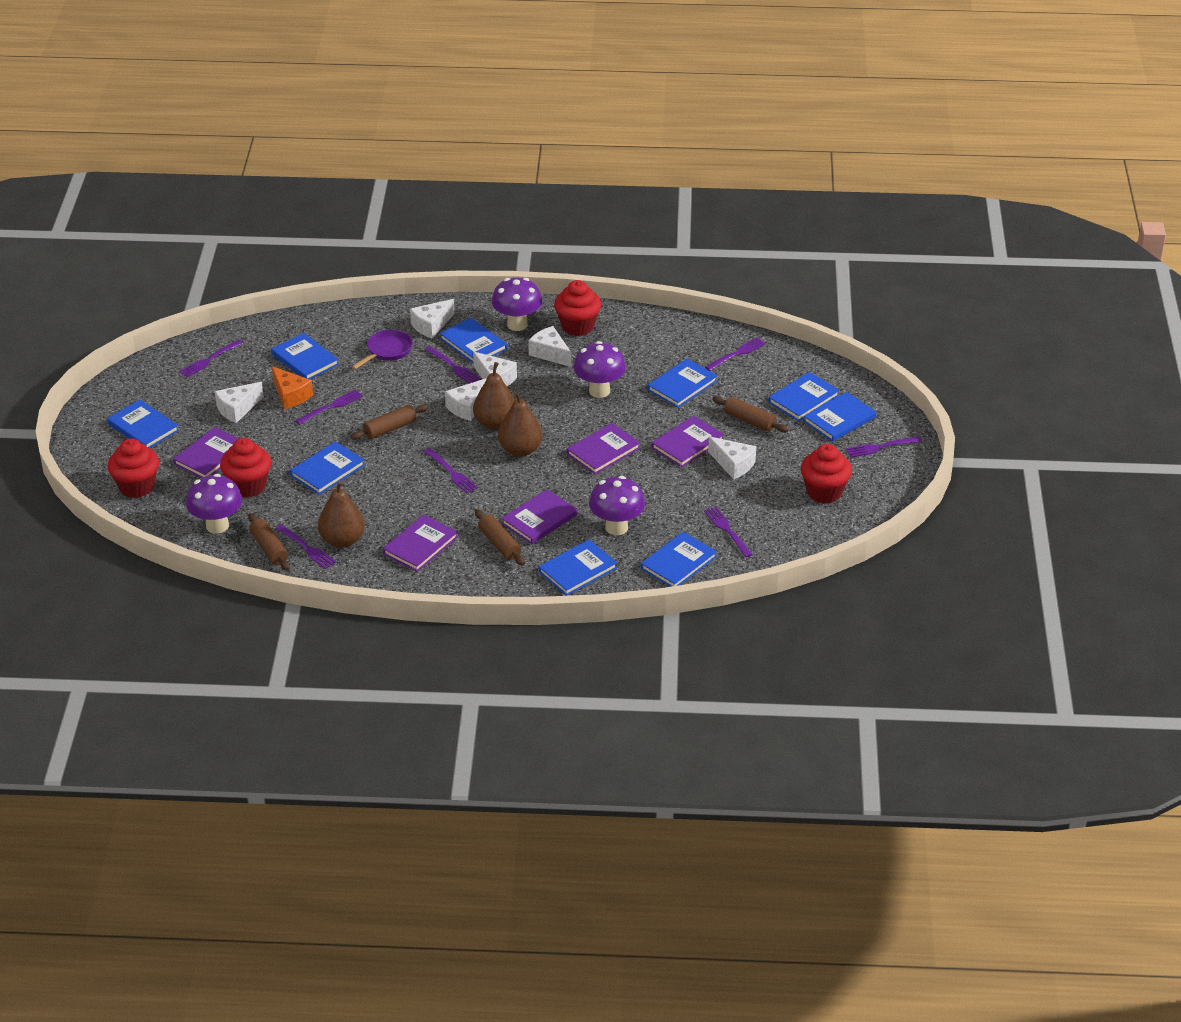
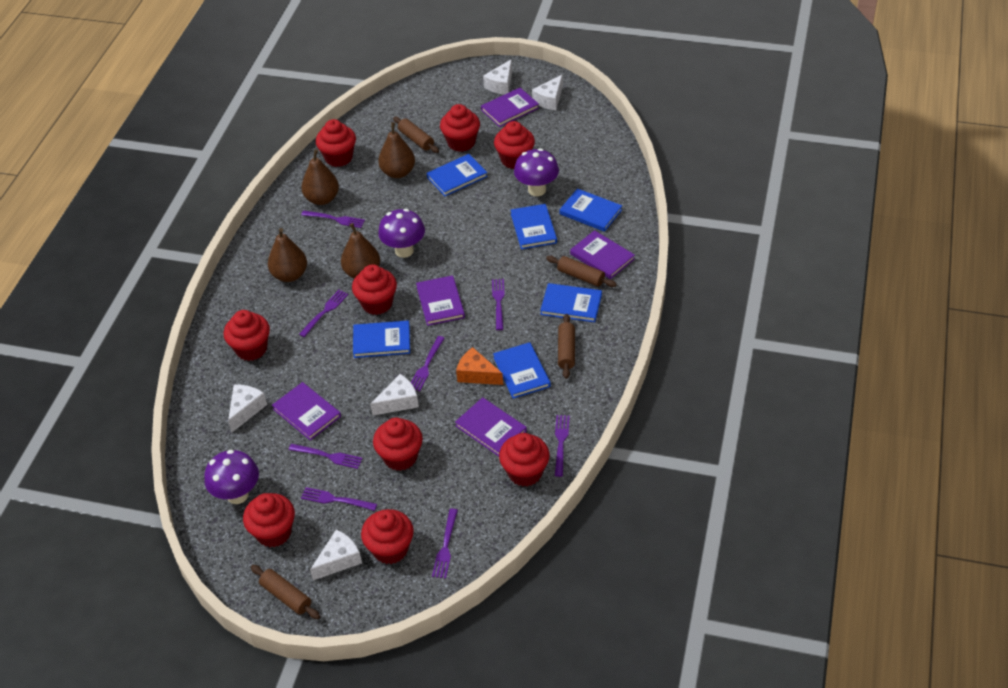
blue book: [107,399,179,448] [271,333,339,379] [290,441,365,495] [439,318,507,364] [539,539,617,596] [641,532,717,587] [647,359,718,408] [768,372,840,421] [804,392,876,442] = 9 -> [353,320,410,358] [427,154,488,196] [493,342,551,399] [511,204,557,249] [540,283,602,322] [559,188,622,232] = 6
brown pear: [318,480,365,548] [473,362,515,430] [498,391,543,457] = 3 -> [268,228,307,282] [301,149,339,205] [341,223,380,279] [378,122,415,178] = 4
purple mushroom: [186,474,242,534] [492,278,542,331] [574,341,626,398] [589,476,645,535] = 4 -> [204,450,259,504] [378,209,425,258] [514,148,559,196] = 3
purple pan: [352,329,413,369] = 1 -> none = 0
red cupcake: [108,438,159,498] [220,438,271,497] [554,280,601,336] [801,444,852,504] = 4 -> [224,310,270,361] [243,493,295,547] [316,119,356,167] [352,264,397,315] [361,509,414,564] [373,418,423,471] [440,104,480,152] [494,121,535,169] [499,433,550,486] = 9
white cheese: [215,382,264,423] [410,299,454,338] [445,378,487,421] [473,352,517,386] [528,326,571,367] [708,437,756,479] = 6 -> [228,384,267,432] [310,529,362,580] [370,374,419,415] [483,59,512,95] [532,74,563,110] = 5

